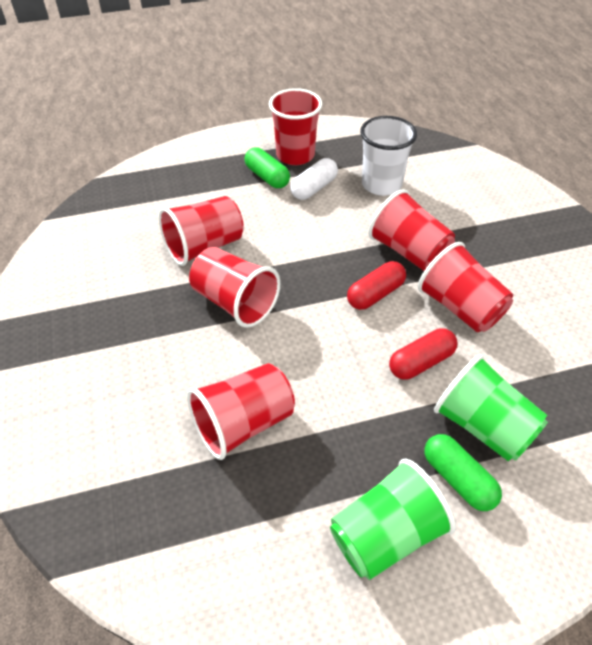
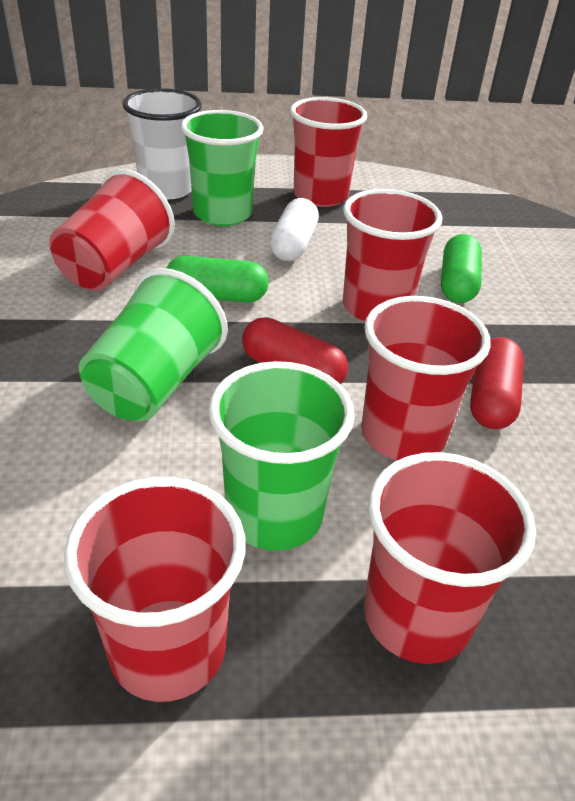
green cup: [330,459,456,580] [434,354,548,461] = 2 -> [79,268,228,421] [181,110,264,226] [209,361,355,551] = 3

